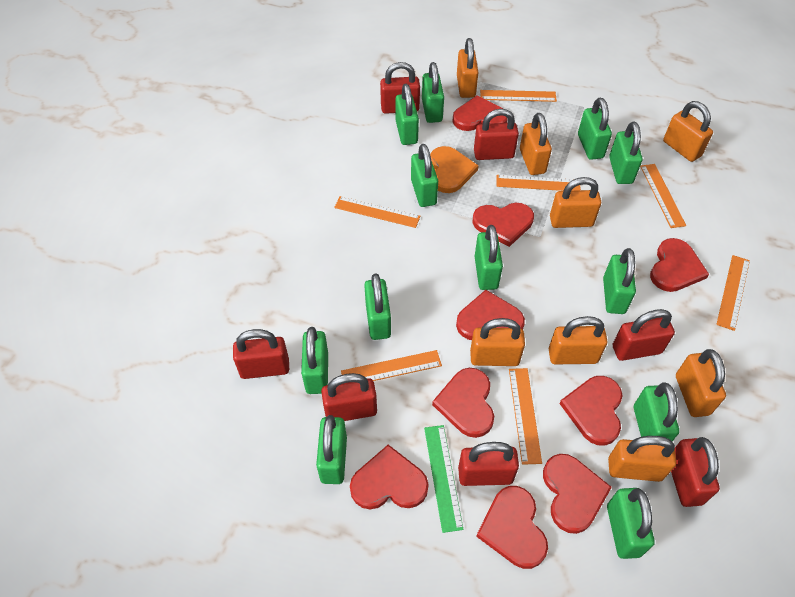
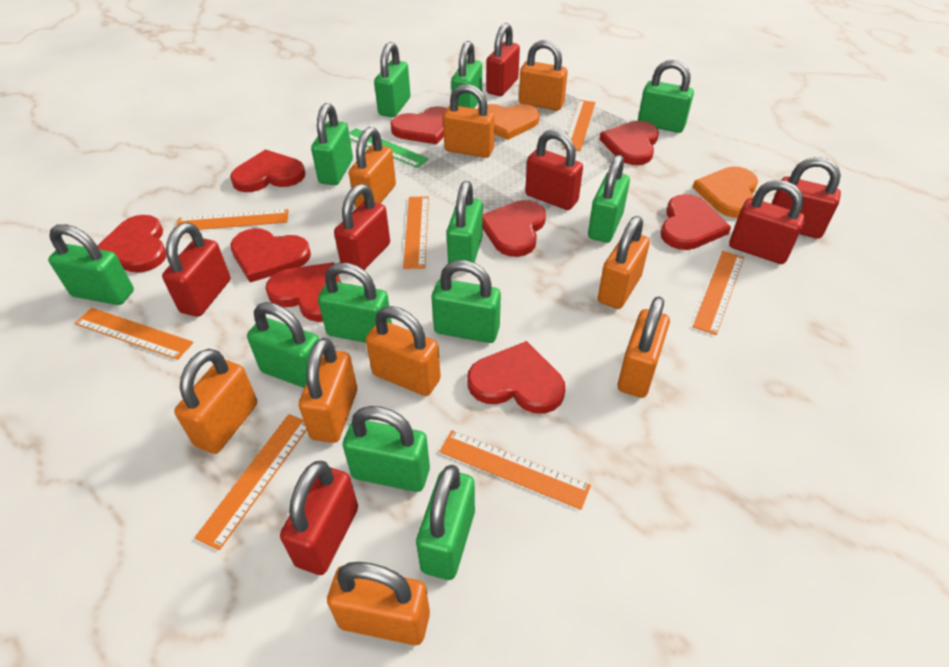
orange heart: [430,146,479,193] = 1 -> [477,104,540,140] [693,166,758,218] = 2
orange padlock: [457,38,479,98] [470,318,525,366] [520,113,552,175] [549,316,607,364] [550,177,601,228] [608,436,676,482] [663,101,713,162] [676,349,726,417] = 8 -> [174,349,257,454] [299,338,357,443] [327,562,430,645] [349,127,396,208] [366,306,441,396] [443,84,495,158] [519,40,568,111] [598,216,650,309] [618,296,670,398] = 9

